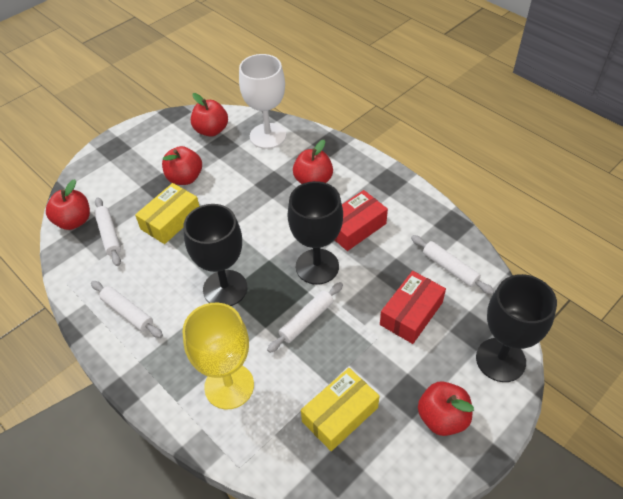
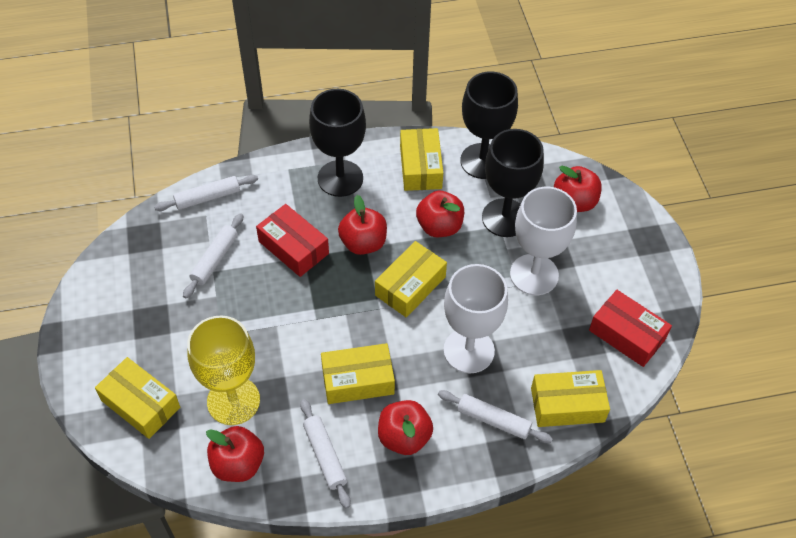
white goblet: [239,54,286,149] = 1 -> [443,264,508,373] [510,187,577,295] = 2
yellow box: [135,183,200,244] [301,368,379,451] = 2 -> [95,357,180,439] [321,343,395,404] [375,241,447,318] [400,128,443,191] [531,370,610,427] = 5

